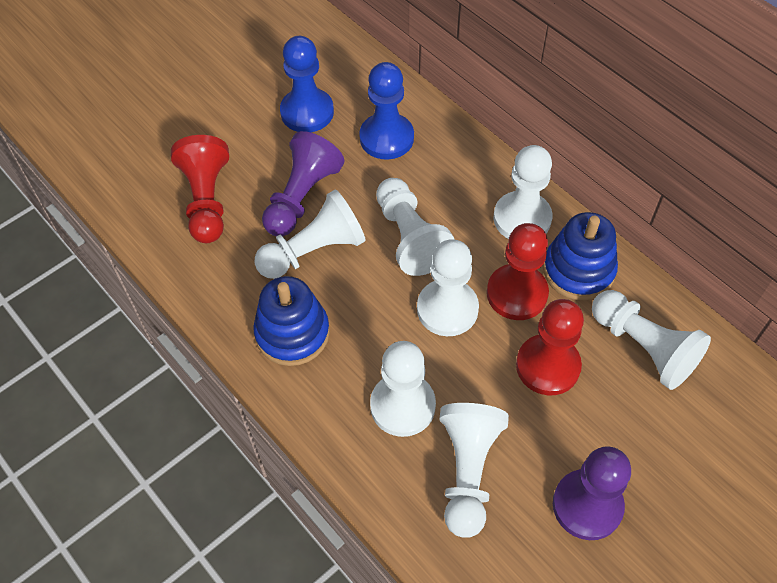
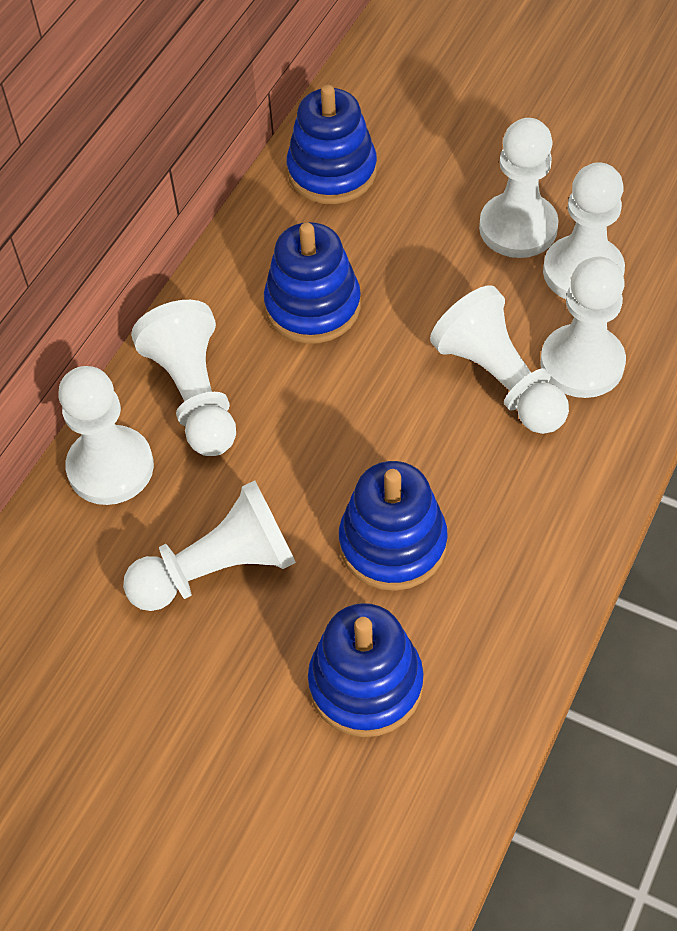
blue pawn: [280,36,334,132] [359,62,414,160] = 2 -> none = 0
blue stacking toy: [253,276,330,366] [543,212,618,300] = 2 -> [264,222,361,344] [286,85,377,204] [308,603,424,737] [339,461,448,591] = 4
purple pawn: [262,131,345,237] [553,446,631,540] = 2 -> none = 0
red pawn: [171,135,229,243] [487,223,549,320] [516,299,584,395] = 3 -> none = 0

